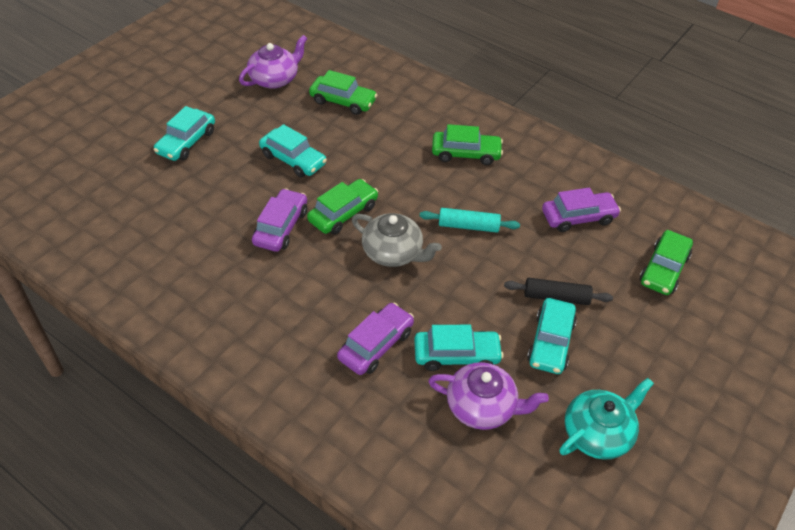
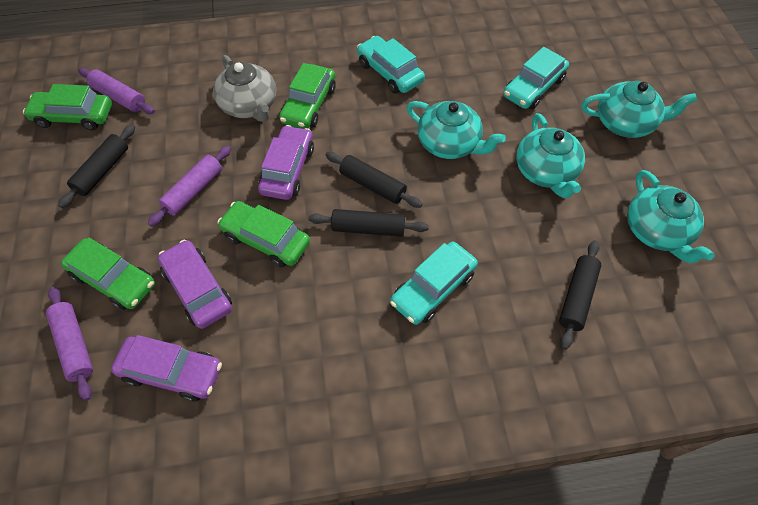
black rolling pin: [504,278,613,305] = 1 -> [58,125,135,208] [309,209,429,237] [325,152,422,208] [559,240,601,350] = 4
purple rolling pin: none = 0 -> [46,287,93,401] [78,68,155,114] [148,146,231,227] = 3
purple teapot: [239,35,307,89] [428,362,549,430] = 2 -> none = 0
turquoise car: [154,106,215,161] [259,124,327,178] [414,325,504,371] [527,298,577,374] = 4 -> [357,36,425,94] [390,242,478,325] [503,47,569,109] = 3
turquoise rolling pin: [420,208,520,233] = 1 -> none = 0
turquoise teapot: [559,378,654,460] = 1 -> [407,101,506,159] [516,113,585,198] [581,81,697,138] [627,170,715,263] = 4

